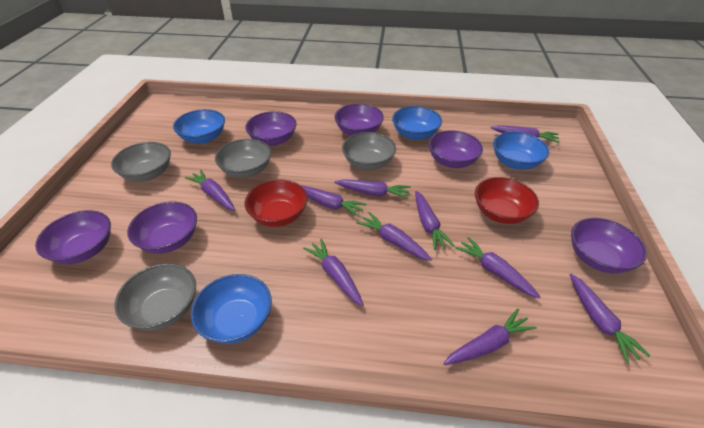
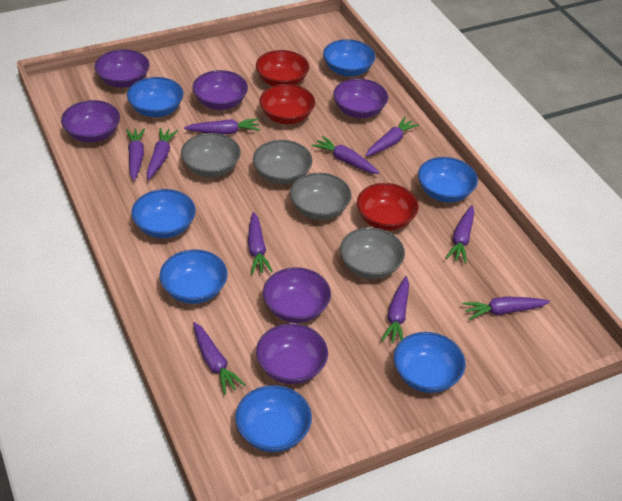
blue bowl: [173,109,225,144] [191,274,272,344] [392,106,442,140] [493,132,549,169] = 4 -> [127,77,183,117] [131,189,196,238] [159,249,228,304] [235,385,312,452] [323,39,376,77] [394,332,466,393] [418,157,478,203] = 7
red bowl: [245,180,308,227] [475,177,539,224] = 2 -> [256,50,309,86] [259,84,315,124] [357,183,419,231] = 3

